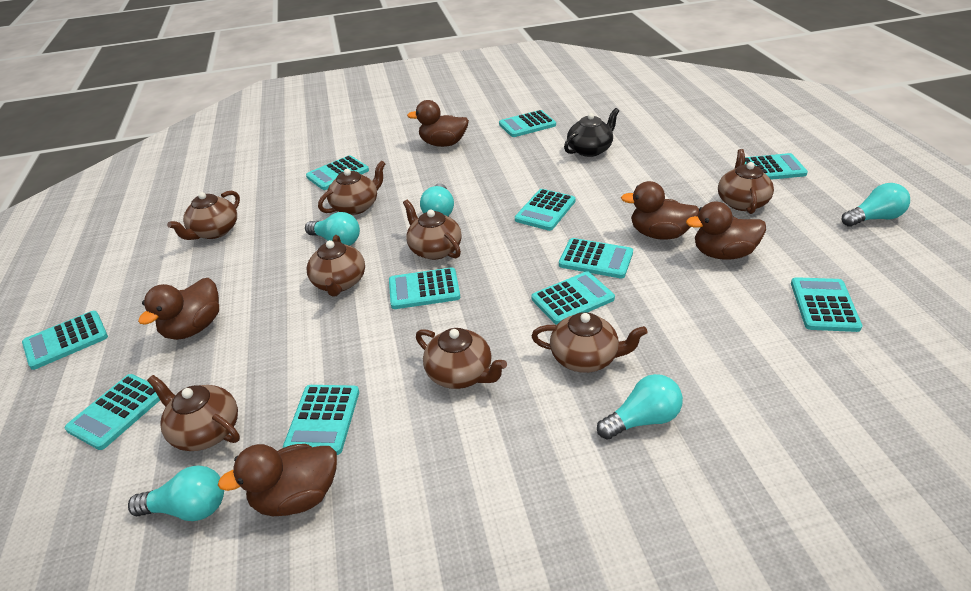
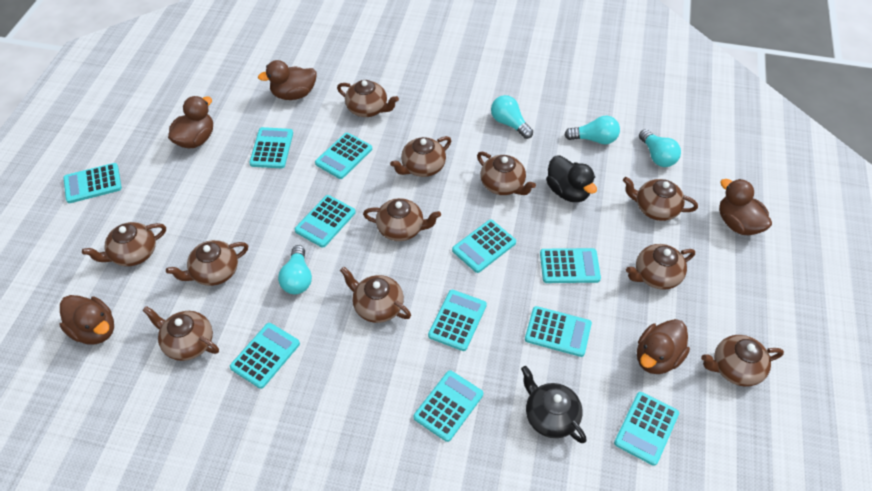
black duck: none = 0 -> [546,155,597,202] = 1
brown teapot: [147,375,240,451] [167,191,240,240] [307,235,365,297] [318,161,386,215] [403,200,462,260] [416,328,507,389] [531,312,648,373] [718,149,774,214] = 8 -> [82,222,166,266] [142,306,219,361] [166,240,248,286] [337,80,399,117] [340,267,411,323] [363,198,441,241] [390,136,451,177] [477,152,536,195] [623,177,698,221] [626,244,695,290] [701,335,784,387] = 11
turquoise light bulb: [128,466,224,521] [305,212,360,246] [420,183,454,216] [597,374,683,440] [842,183,910,227] = 5 -> [278,245,312,294] [491,95,533,139] [564,116,620,144] [639,129,681,167] = 4

